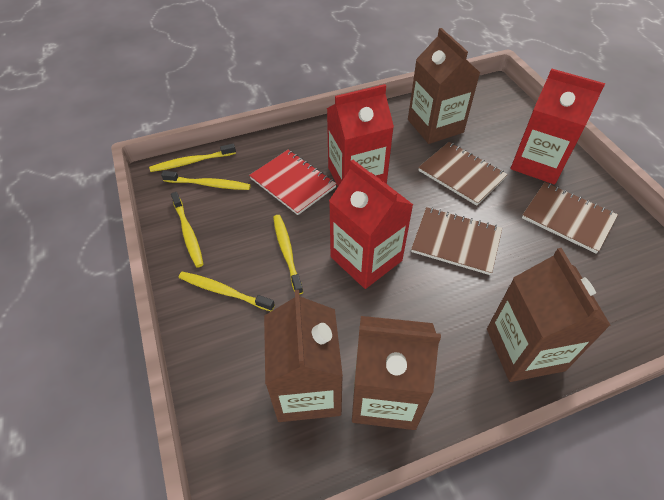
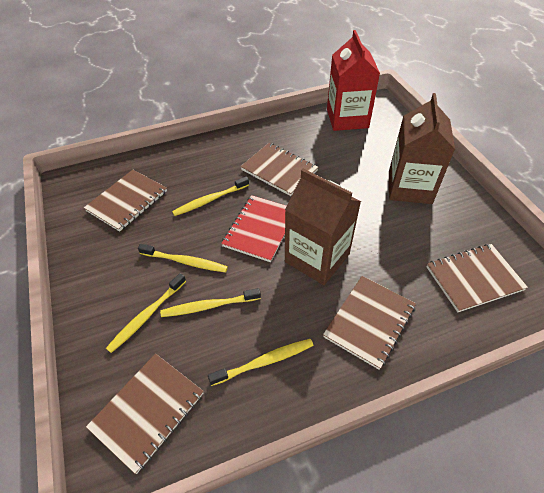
brown carton: [264,290,343,422] [352,316,441,430] [408,28,480,144] [487,248,611,382] = 4 -> [285,169,361,285] [389,93,455,204] = 2
brown notebook: [411,207,502,275] [418,142,508,206] [522,182,618,254] = 3 -> [84,170,167,232] [86,354,204,474] [240,143,318,196] [323,276,416,370] [426,244,528,312] = 5
red carton: [327,84,394,186] [329,160,413,289] [511,68,606,185] = 3 -> [327,30,380,131] = 1

